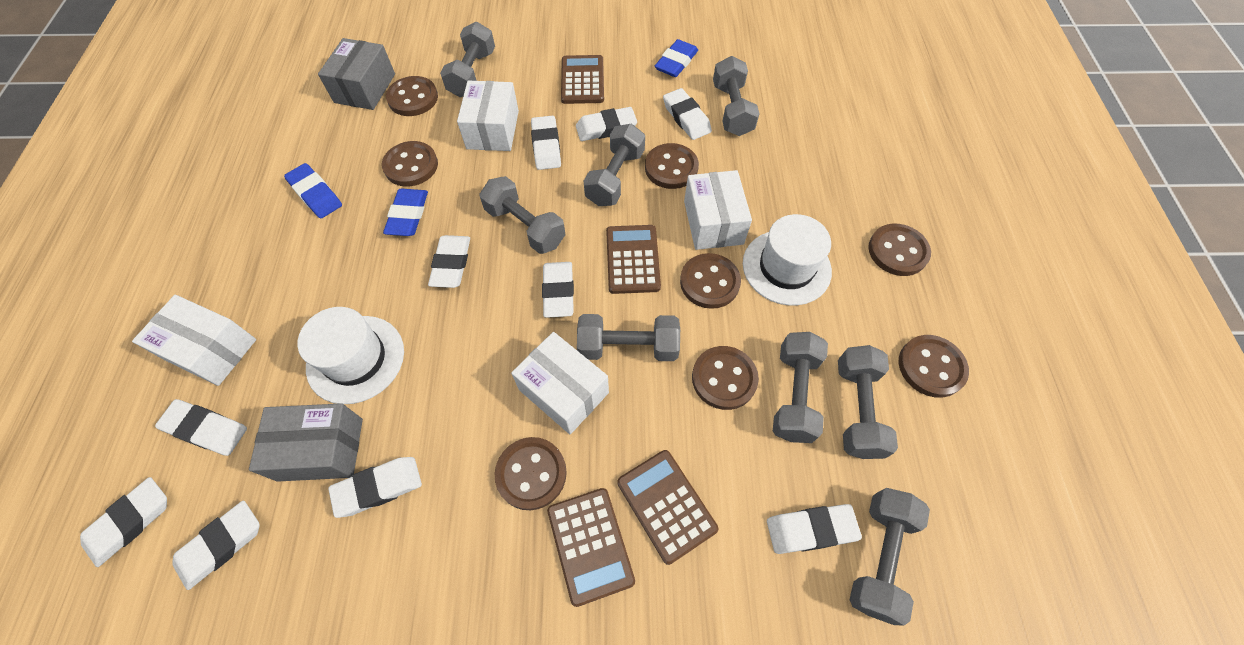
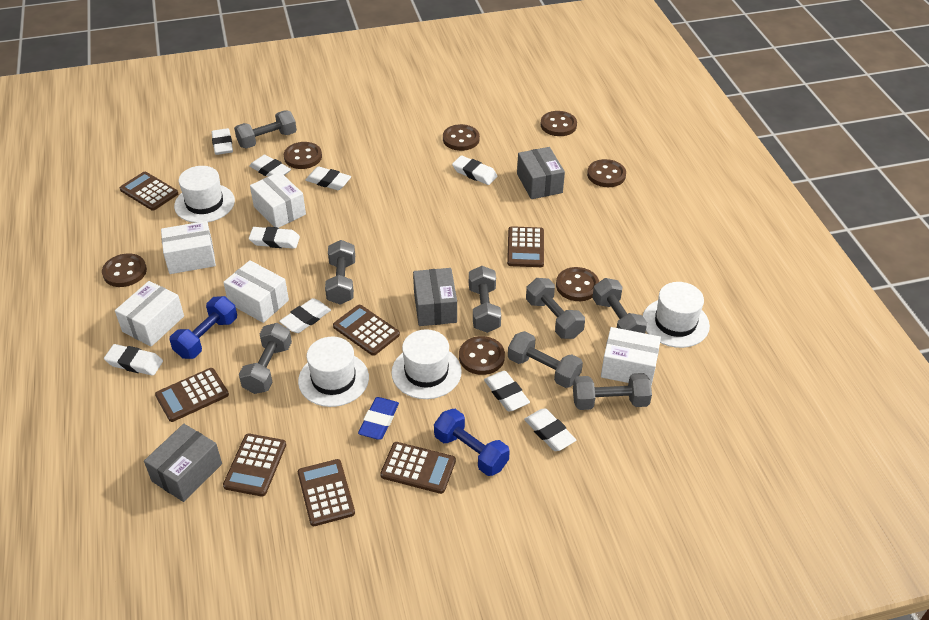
blue dumbbell: none = 0 -> [170,296,237,359] [434,409,510,476] = 2
blue eraser: [284,163,342,219] [383,188,428,236] [655,39,698,77] = 3 -> [358,397,399,440] = 1
brown button: [382,141,438,186] [386,76,438,116] [495,437,567,510] [645,143,699,189] [680,253,741,309] [692,346,759,410] [868,223,931,276] [899,335,969,398] = 8 -> [102,254,147,287] [284,142,322,169] [443,124,480,151] [459,336,505,375] [540,111,577,136] [556,267,599,301] [587,159,626,187] = 7
brown calculator: [547,488,635,607] [561,55,604,104] [606,225,661,294] [617,450,718,565] = 4 -> [120,172,178,210] [155,368,229,422] [223,434,286,497] [298,459,355,526] [333,305,400,356] [380,442,456,494] [507,226,544,267] = 7
grey box: [249,403,363,482] [318,38,395,110] = 2 -> [144,424,222,502] [413,268,457,326] [517,147,565,199] = 3
white box: [132,295,256,386] [457,80,519,151] [511,332,609,434] [684,170,752,250] = 4 -> [115,281,184,347] [161,221,216,274] [223,260,289,323] [250,172,306,228] [601,327,661,386] = 5
white eraser: [80,477,167,567] [155,399,247,456] [172,501,260,590] [328,457,422,518] [428,235,470,288] [531,116,561,170] [542,262,574,318] [576,107,637,141] [663,88,712,140] [767,504,862,554] = 10 -> [104,344,163,376] [211,128,233,155] [249,155,291,177] [249,227,300,249] [279,298,331,333] [305,166,351,190] [452,156,498,185] [484,371,530,411] [524,408,576,451] = 9
white hat: [297,307,404,404] [743,214,832,306] = 2 -> [174,166,235,223] [298,337,369,407] [391,329,462,399] [643,282,710,348] = 4

